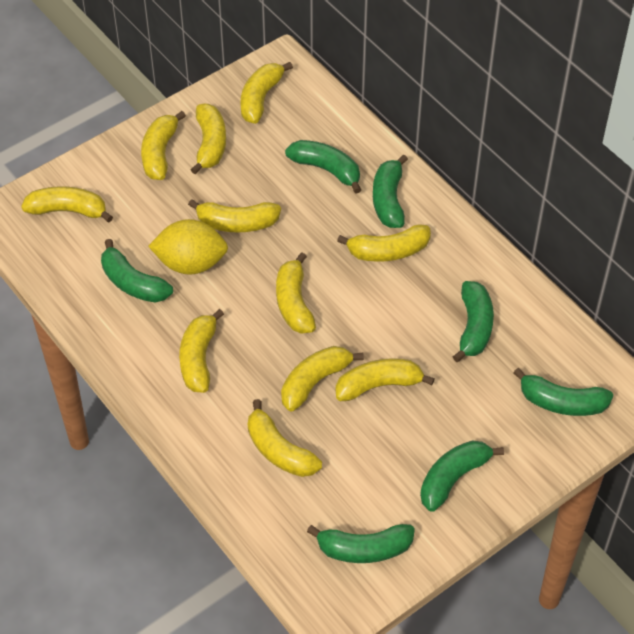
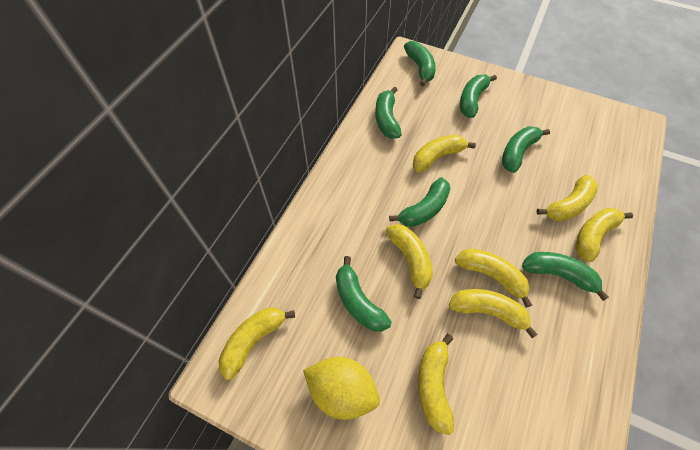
yellow banana: [21,186,113,222] [141,111,186,180] [179,309,224,393] [188,199,281,233] [191,103,226,174] [241,62,293,124] [248,399,322,477] [276,252,316,334] [281,346,364,411] [336,358,435,401] [337,224,431,262] = 11 -> [218,308,295,380] [386,224,433,299] [413,135,476,173] [418,334,454,435] [449,289,538,338] [455,249,532,308] [536,175,598,221] [576,208,633,262] = 8

